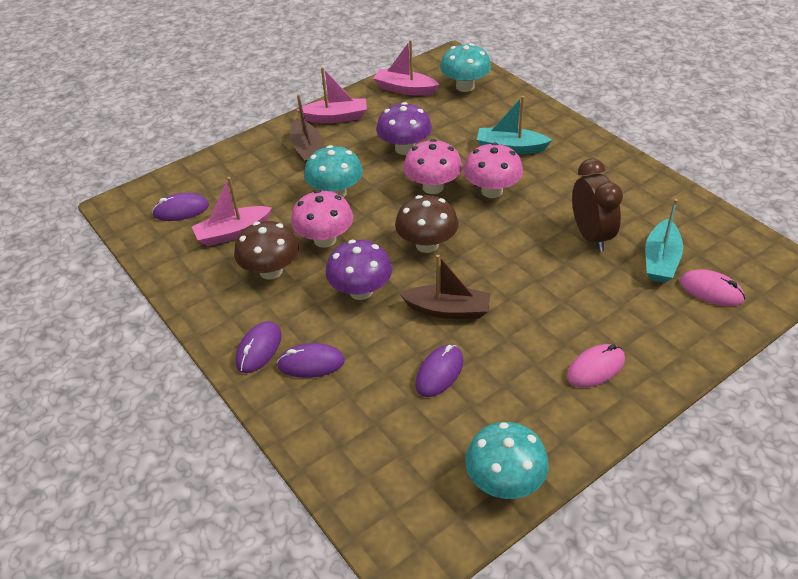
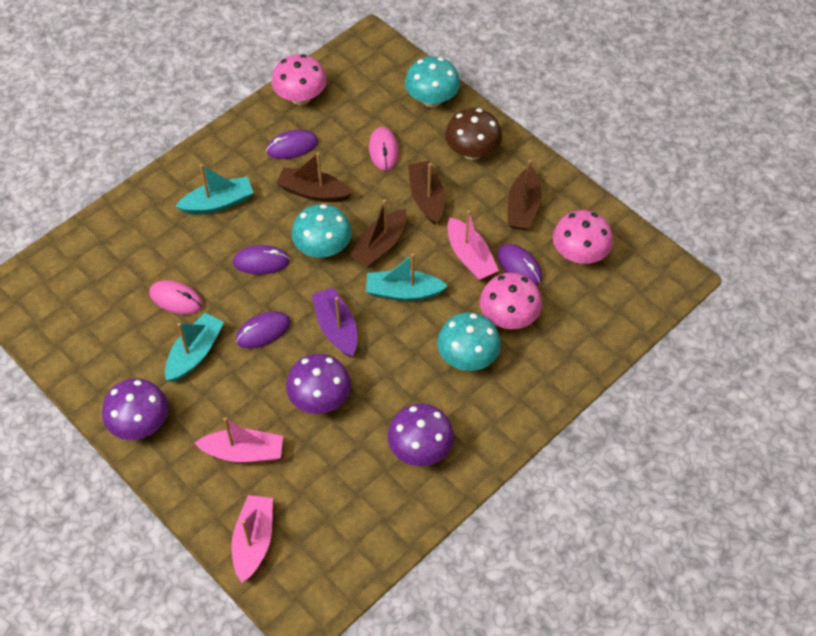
brown boat: [290,94,324,162] [400,254,491,319] = 2 -> [276,152,353,202] [349,199,407,268] [408,161,445,225] [508,160,541,231] = 4
brown clock: [572,159,623,252] = 1 -> none = 0
brown mushroom: [234,221,299,280] [395,195,459,253] = 2 -> [445,108,502,160] = 1
purple boat: none = 0 -> [312,287,357,357] = 1
purple mushroom: [326,240,392,300] [376,102,432,155] = 2 -> [102,379,168,440] [286,354,351,414] [388,404,454,466] = 3
turquoise boat: [477,96,552,154] [645,199,683,283] = 2 -> [165,313,224,382] [175,164,254,215] [366,253,448,301] = 3

